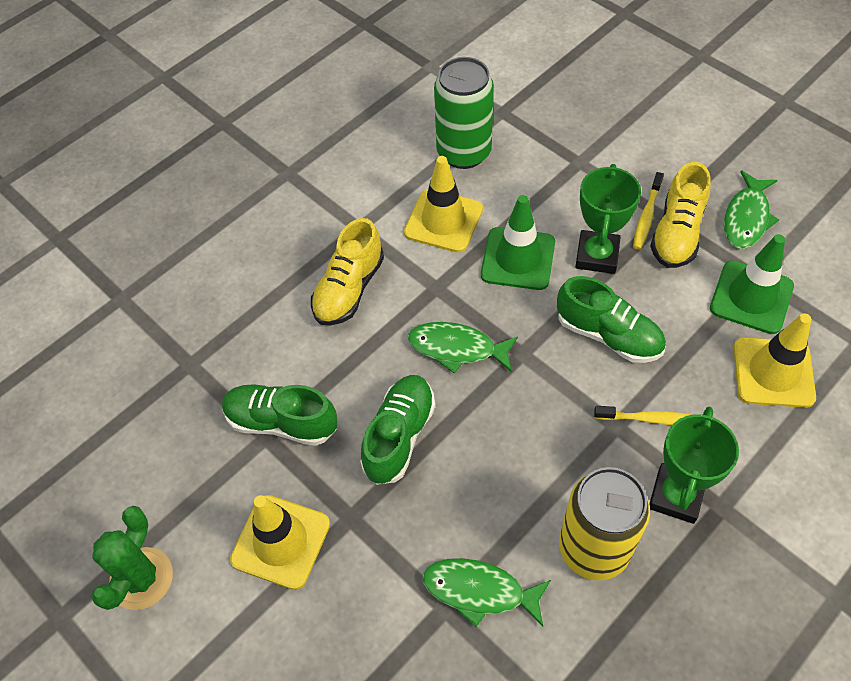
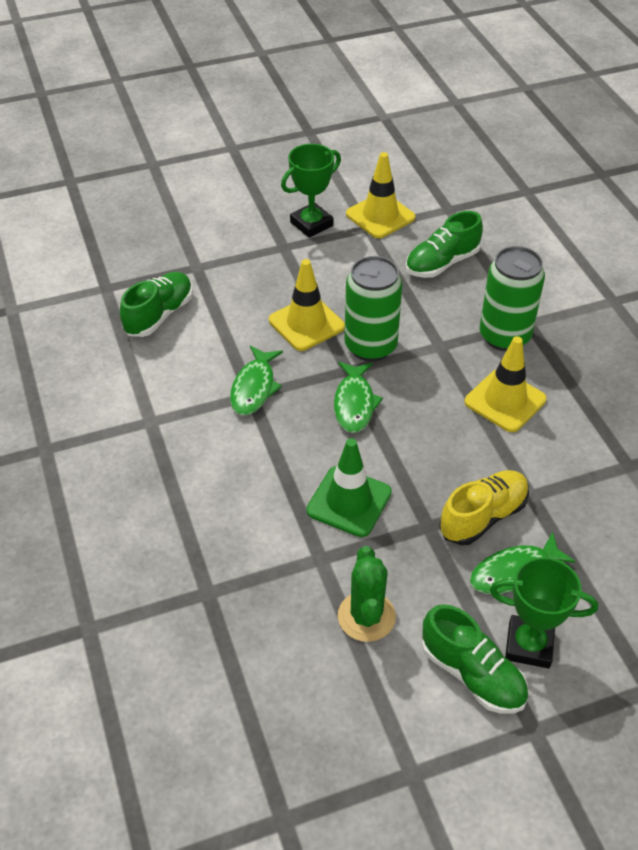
green can: [434,57,494,169] = 1 -> [345,256,403,362] [480,246,545,351] = 2
green traffic cone: [481,195,555,290] [710,234,794,334] = 2 -> [306,438,392,537] = 1
yellow can: [559,467,650,581] = 1 -> none = 0
yellow shoe: [311,218,384,326] [650,162,711,268] = 2 -> [439,470,529,545] = 1
yellow toothbrush: [594,406,691,425] [633,172,664,250] = 2 -> none = 0

